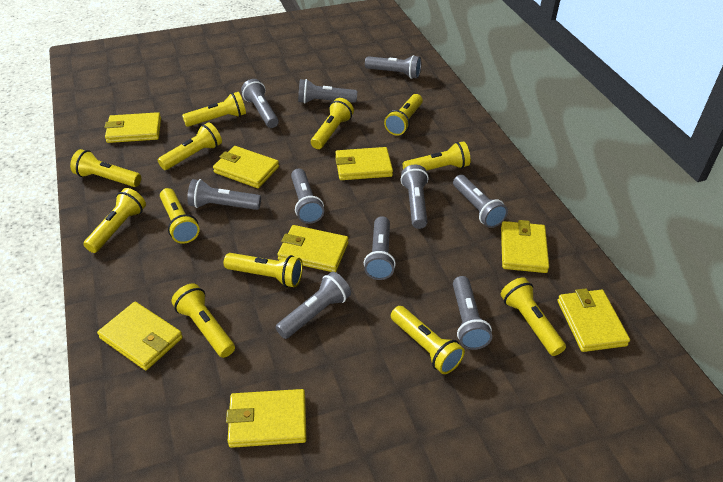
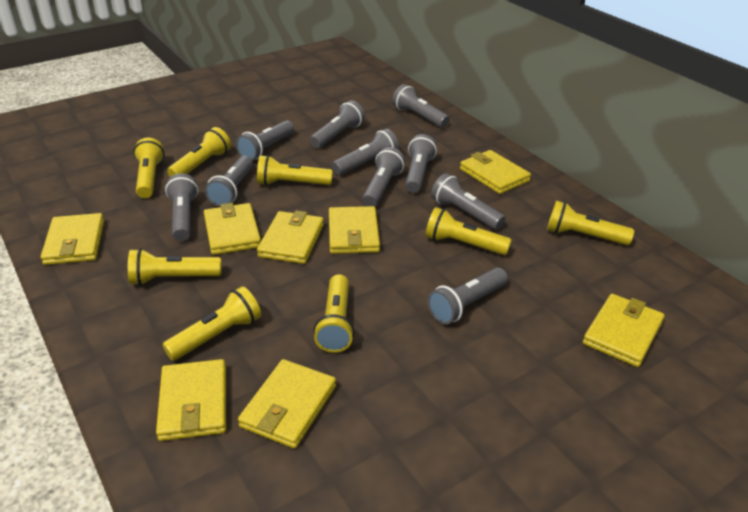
yellow flashlight: [70,149,141,187] [83,188,146,253] [158,123,222,170] [160,188,200,244] [171,283,235,358] [182,92,246,127] [224,253,303,287] [311,98,354,149] [384,94,423,136] [391,306,465,374] [403,141,470,171] [501,277,566,356] = 12 -> [128,248,221,285] [133,138,164,198] [162,286,261,361] [167,127,231,177] [257,155,333,186] [313,274,355,353] [426,207,512,255] [547,201,634,245] = 8

